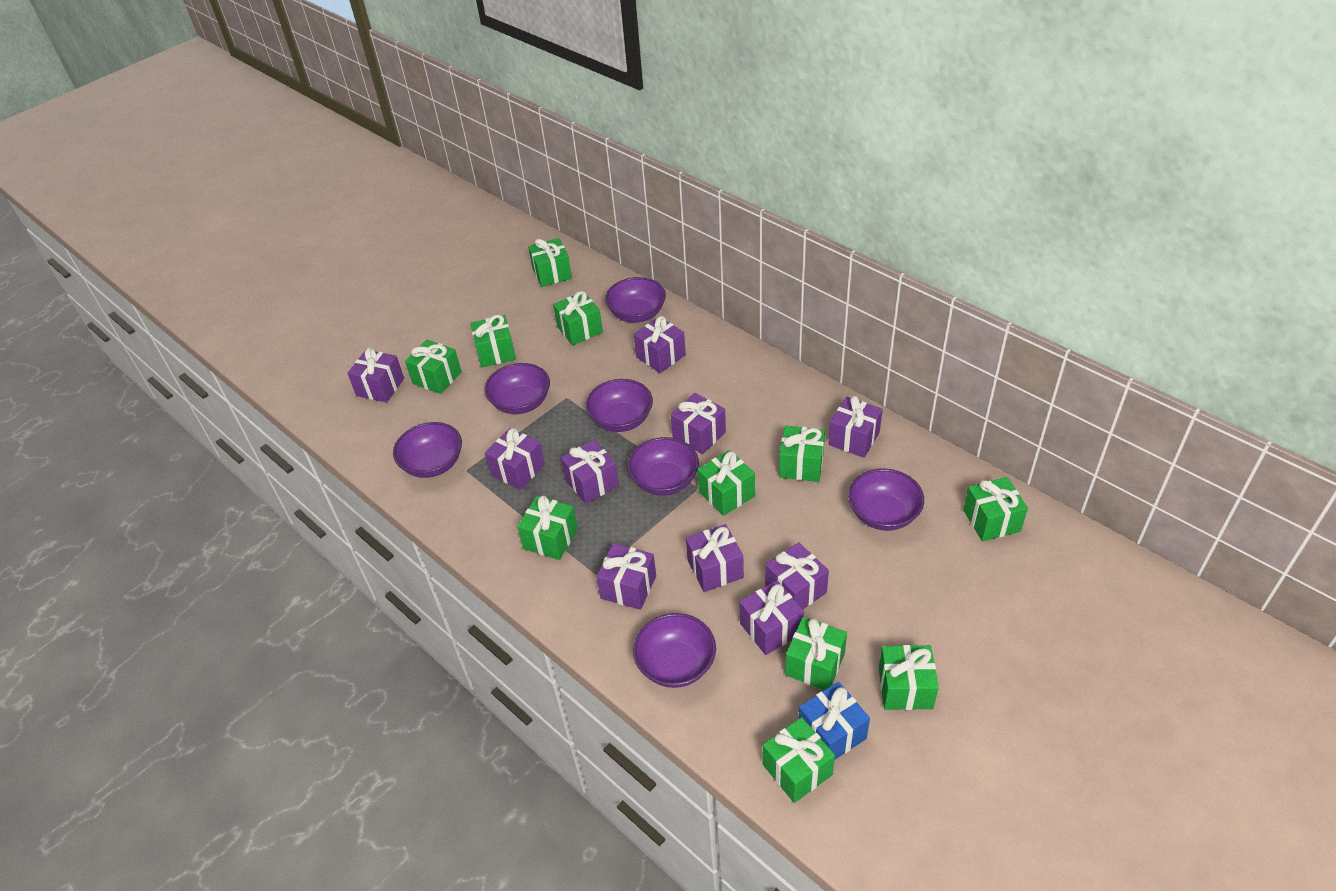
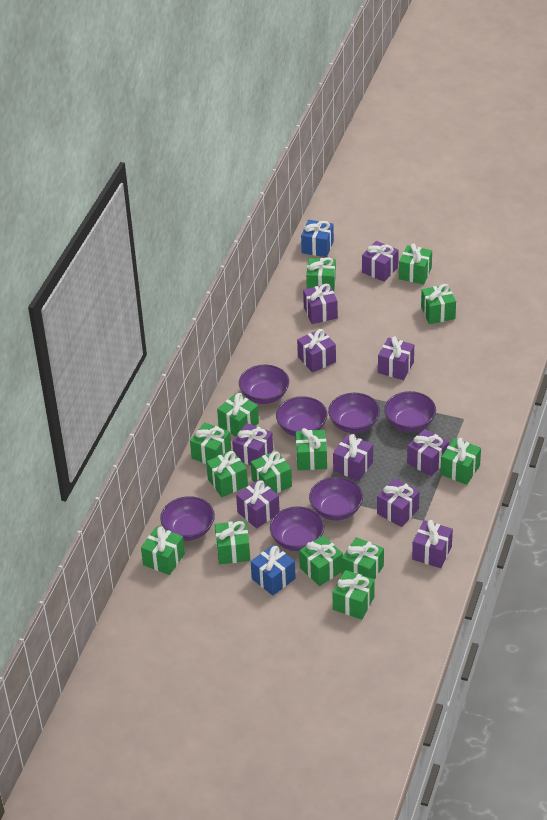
blue gift: [799,682,870,760] = 1 -> [251,544,296,596] [301,220,334,257] = 2
green gift: [405,340,462,394] [470,315,516,367] [517,495,578,560] [528,238,572,287] [553,291,603,345] [697,450,755,516] [763,717,835,803] [779,425,825,482] [785,617,847,690] [879,645,939,710] [963,477,1028,542] = 11 -> [141,526,185,575] [190,422,231,464] [206,450,248,497] [215,520,250,564] [217,393,259,437] [251,450,292,493] [295,428,327,470] [299,535,343,586] [306,257,336,291] [332,570,375,620] [342,537,384,580] [399,243,432,285] [421,284,456,324] [440,438,481,485] = 14

